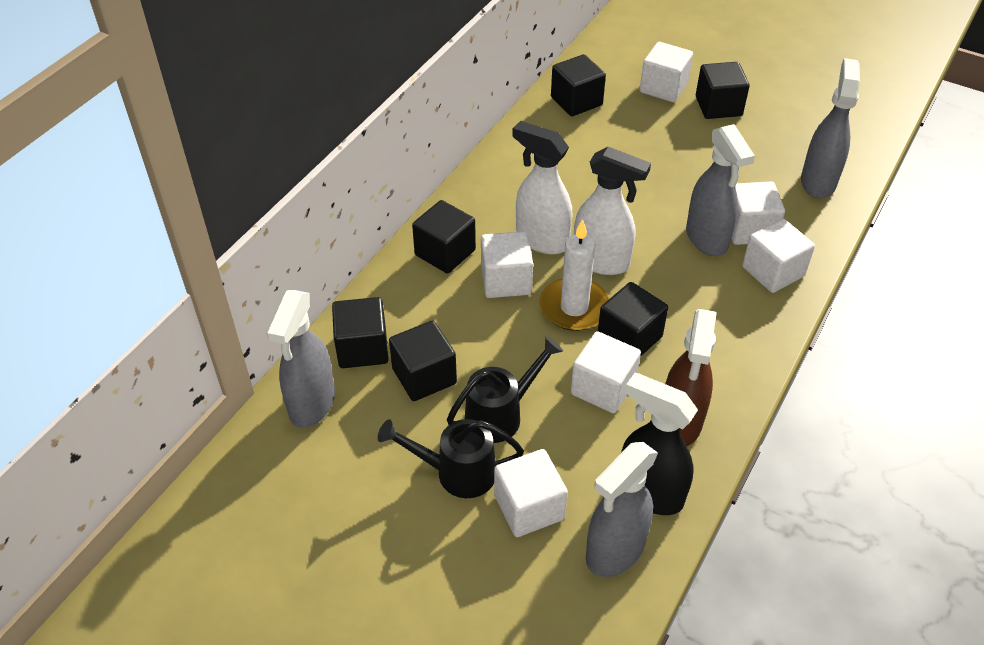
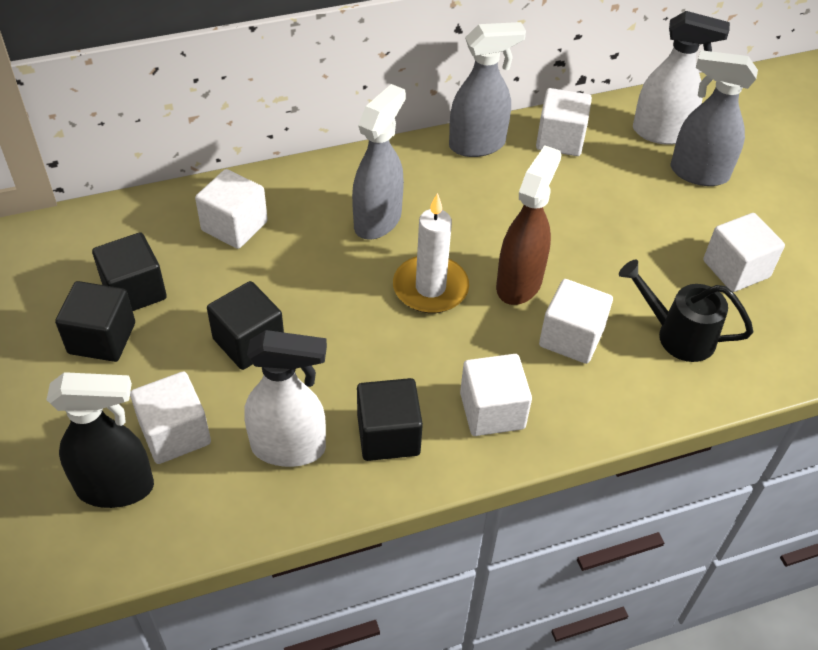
black cube: [332,297,389,368] [389,321,457,401] [412,200,476,274] [551,54,606,116] [598,282,668,357] [696,62,750,119] = 6 -> [55,281,135,362] [92,232,167,311] [207,281,284,370] [357,378,423,461] = 4
black watering can: [378,419,524,498] [447,337,563,443] = 2 -> [619,260,753,362] = 1
grey spray bottle: [266,290,335,428] [586,442,658,577] [686,124,755,256] [801,58,860,199] = 4 -> [352,84,406,240] [449,22,526,157] [671,50,758,186] = 3

